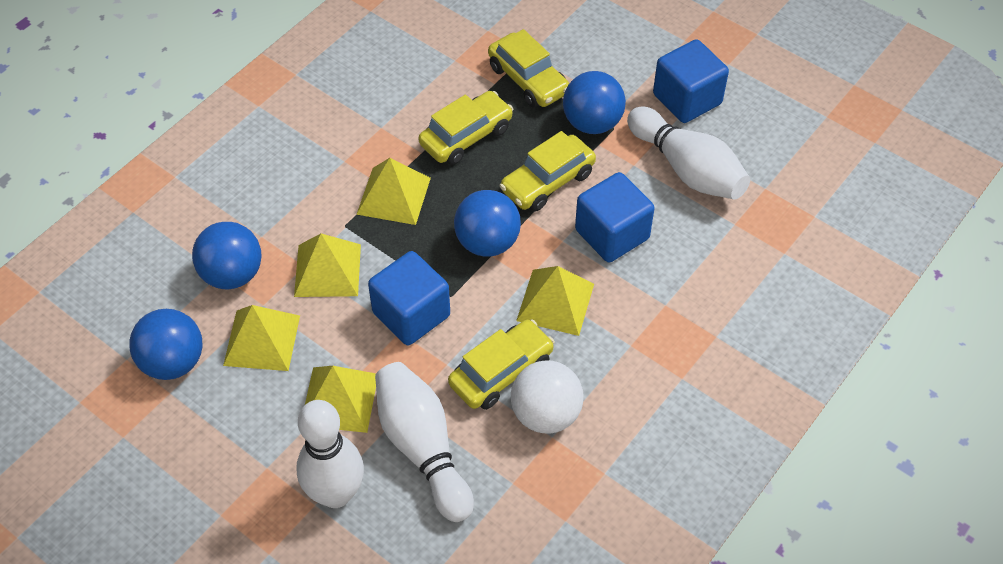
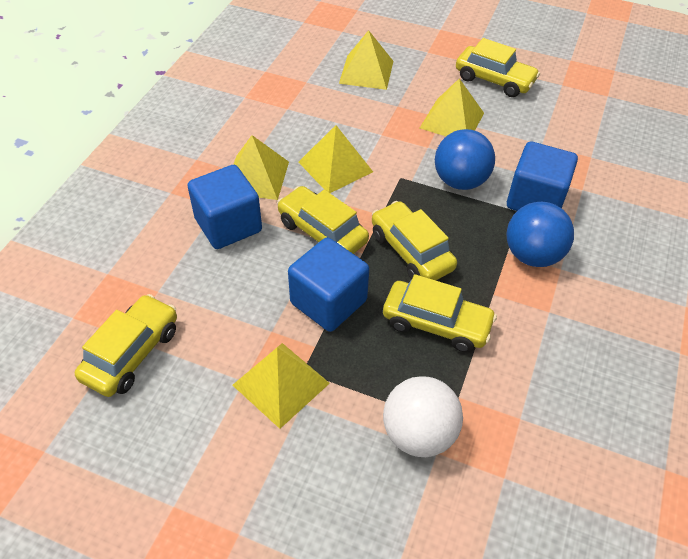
blue ball: [129,309,202,380] [192,222,262,289] [454,190,521,257] [563,71,626,134] = 4 -> [435,129,495,190] [506,202,574,267] = 2
white bowling pin: [296,400,364,508] [375,362,474,522] [627,107,750,199] = 3 -> none = 0
yellow car: [419,91,513,165] [448,319,555,410] [488,29,569,108] [500,131,596,211] = 4 -> [75,294,177,397] [277,186,369,254] [372,201,457,280] [383,274,497,352] [456,38,540,97] = 5

